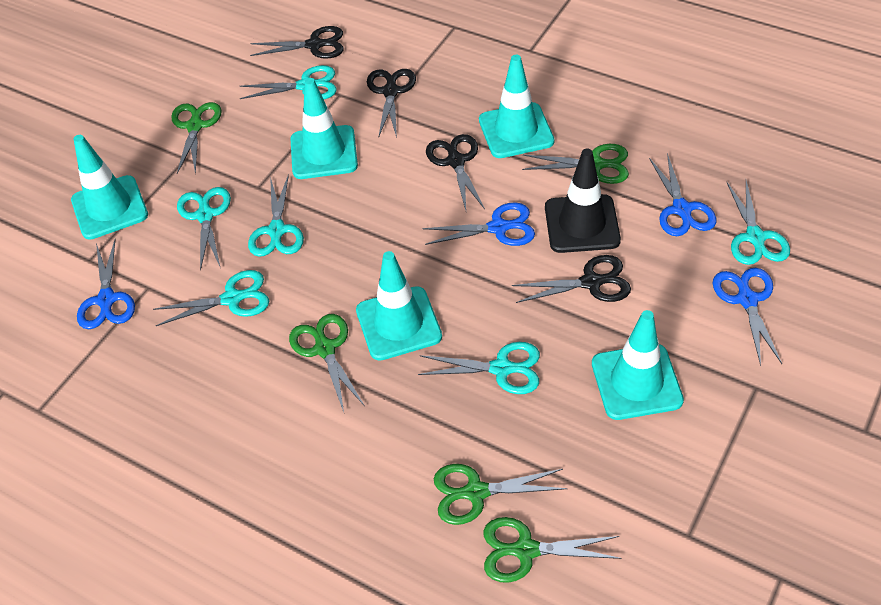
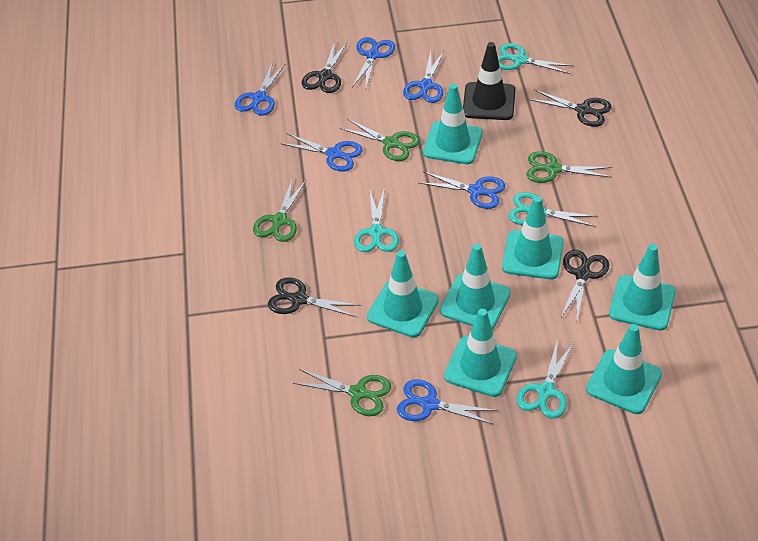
blue scissors: [77,240,135,329] [422,202,535,246] [649,153,716,236] [713,268,782,366] = 4 -> [235,62,286,116] [280,133,363,171] [352,37,395,88] [397,379,498,424] [403,51,444,103] [419,172,506,209] = 6
green scissors: [171,102,221,175] [289,314,364,412] [434,464,568,525] [483,517,622,583] [522,144,629,184] = 5 -> [253,178,307,242] [293,369,391,416] [340,119,420,161] [526,151,612,183] = 4
turquoise scissors: [153,270,269,326] [177,187,231,271] [240,65,337,99] [248,174,304,257] [418,342,540,394] [726,180,790,265] = 6 -> [354,187,399,252] [498,43,574,74] [508,192,598,227] [517,339,574,419] = 4
turquoise traffic cone: [71,135,148,240] [290,78,358,179] [356,251,442,361] [479,55,554,158] [592,310,684,420] = 5 -> [367,250,439,338] [423,84,482,164] [440,244,511,329] [444,309,517,397] [502,196,564,279] [586,324,662,414] [609,244,676,331] = 7

